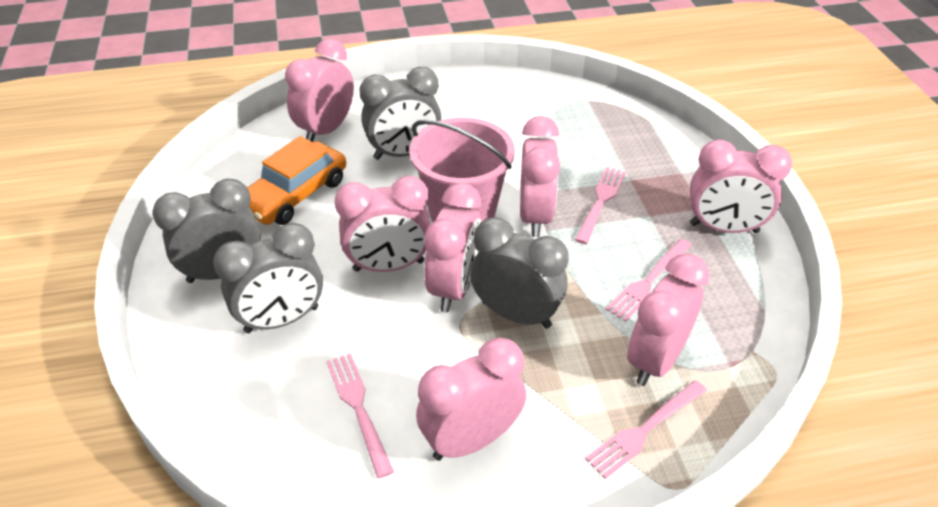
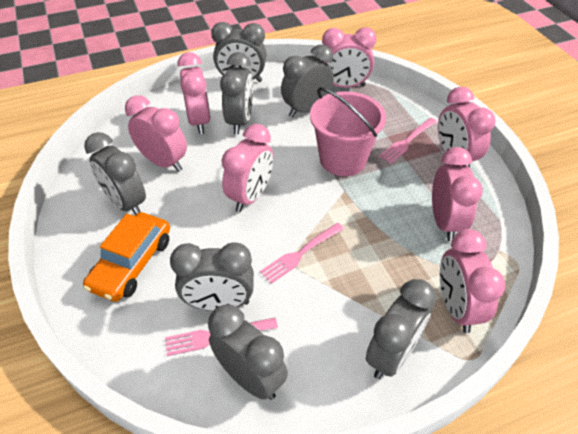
grey clock: [153,178,261,283] [213,223,323,333] [359,67,441,160] [470,218,569,329] = 4 -> [84,132,146,215] [170,242,254,311] [208,304,288,400] [211,22,266,82] [220,52,253,134] [281,44,334,117] [366,279,436,379] = 7
pink fork: [326,353,394,478] [575,167,626,244] [585,380,707,479] [606,239,692,322] = 4 -> [165,318,278,356] [260,223,344,284] [379,118,437,164] = 3

